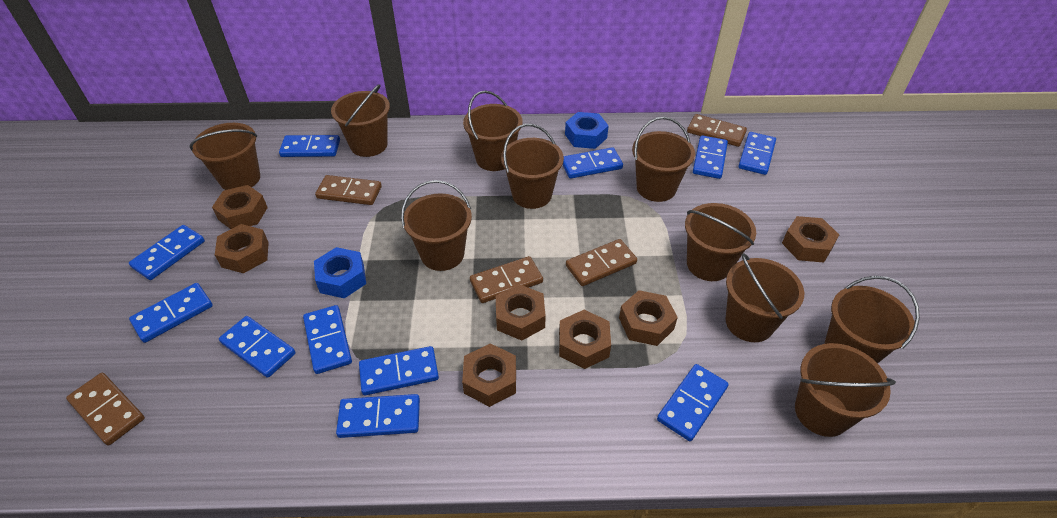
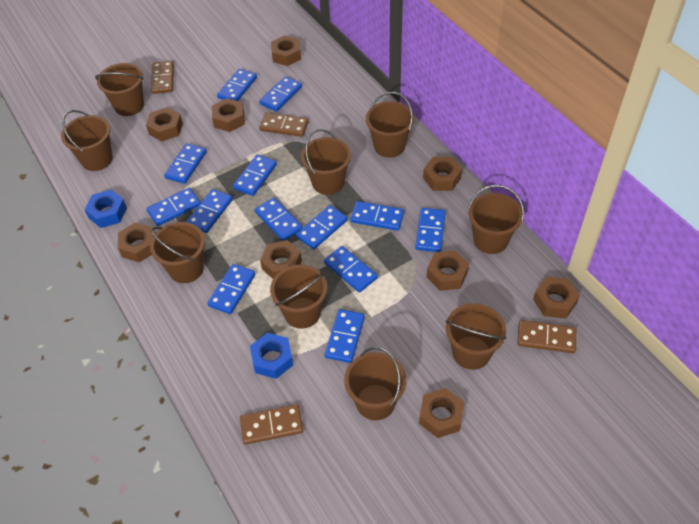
blue domino: [129,225,205,280] [129,283,213,343] [219,316,295,378] [279,135,340,157] [303,305,352,374] [336,394,420,438] [359,346,439,395] [563,147,623,179] [657,364,729,441] [693,135,728,179] [738,132,776,175] = 11 -> [146,188,200,226] [164,143,207,184] [186,189,233,233] [207,264,255,314] [217,69,257,101] [233,154,277,196] [255,198,303,241] [259,76,302,112] [296,205,348,249] [324,246,378,292] [325,309,365,363] [350,201,404,231] [415,208,446,252] = 13
brown bucket: [189,123,260,190] [331,84,390,157] [401,180,472,271] [463,90,522,171] [501,124,564,209] [632,117,695,202] [685,203,756,281] [726,253,804,342] [795,343,896,437] [824,276,920,363] = 10 -> [61,110,113,171] [95,63,144,116] [150,222,205,283] [270,265,327,329] [301,129,351,195] [344,347,407,420] [366,92,414,158] [446,303,506,370] [469,185,524,254] = 9
brown domino: [66,373,145,446] [315,175,382,205] [470,256,543,303] [566,239,637,286] [687,114,747,147] = 5 -> [151,61,174,94] [240,404,303,444] [259,112,308,137] [517,320,576,353] = 4
brown nut: [212,185,268,229] [215,224,269,273] [462,343,516,407] [496,284,546,341] [559,310,611,369] [619,290,678,346] [782,216,839,262] = 7 -> [118,222,155,262] [146,107,183,141] [212,98,245,132] [260,240,302,279] [271,35,301,66] [419,388,464,438] [423,157,462,191] [427,251,469,291] [533,277,580,318] = 9

